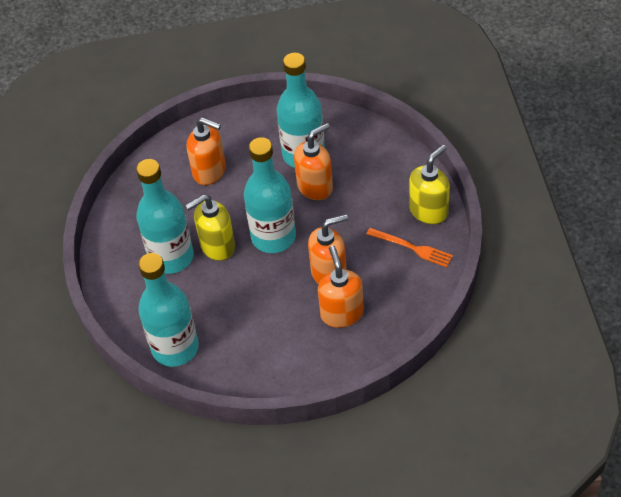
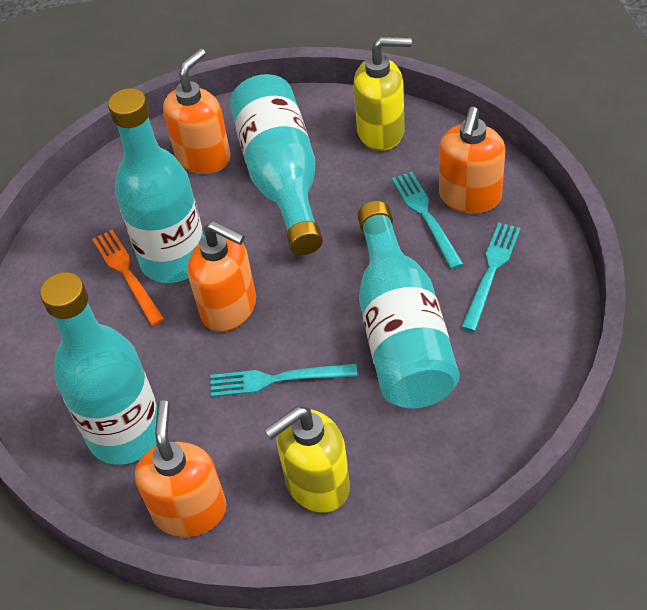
turquoise fork: none = 0 -> [211,364,358,397] [392,172,463,269] [461,222,521,332] = 3

